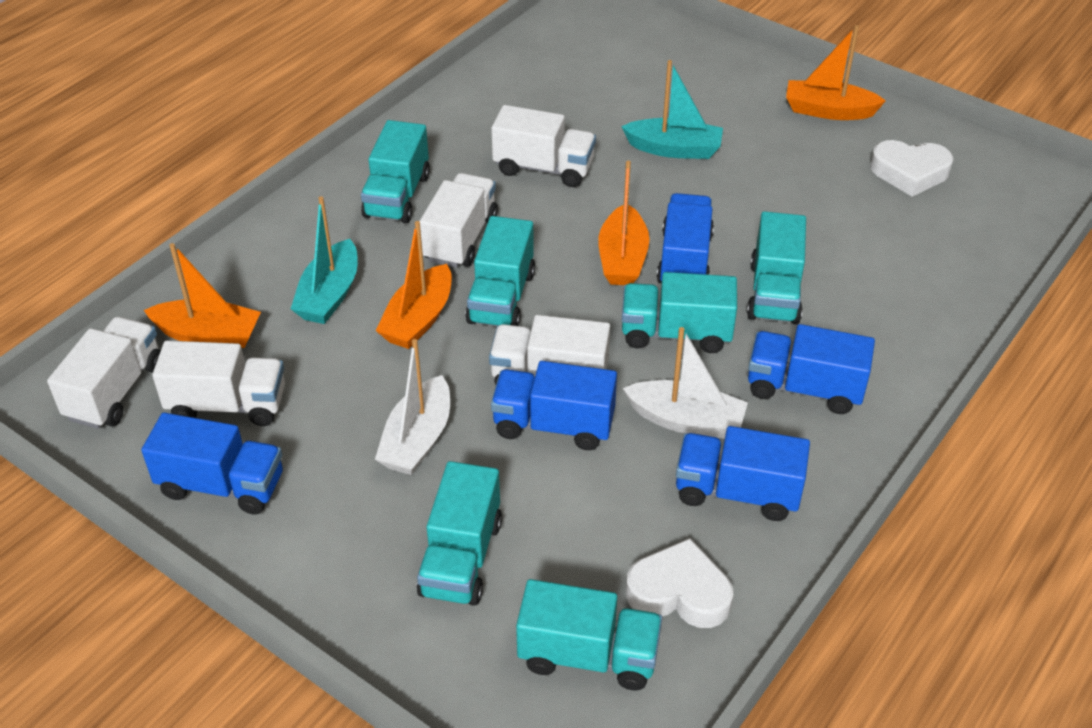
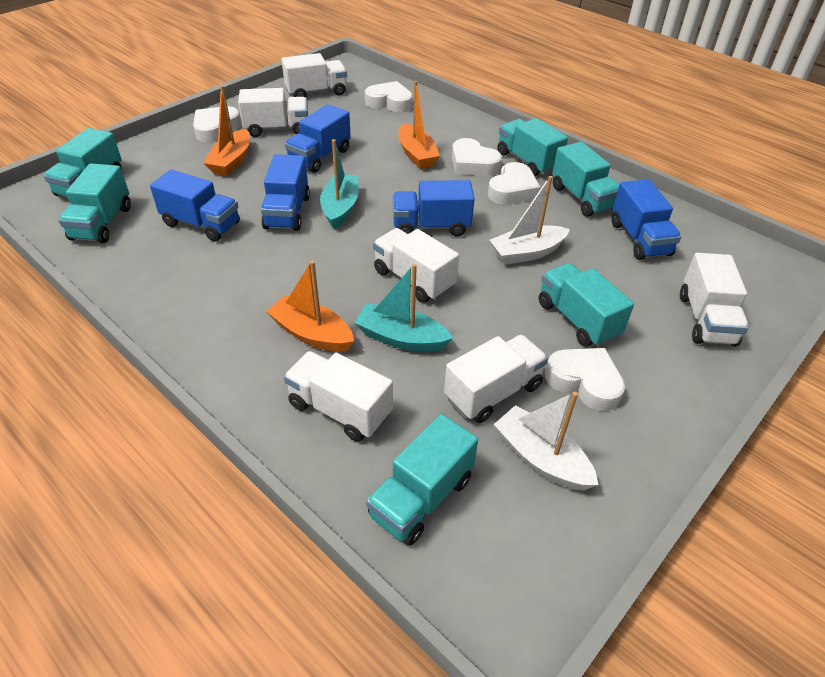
orange boat: [144,243,261,348] [375,221,452,349] [598,161,650,285] [786,25,886,120] = 4 -> [204,86,250,176] [266,261,354,352] [398,81,440,169] = 3
white heart: [626,538,734,628] [870,140,953,196] = 2 -> [193,106,242,142] [365,81,413,113] [452,138,502,176] [488,162,541,204] [545,348,625,411] = 5
white truck: [47,317,161,429] [152,341,285,426] [419,173,498,268] [489,315,610,385] [491,105,596,187] = 5 -> [238,88,308,137] [281,53,347,98] [284,351,393,442] [373,228,459,303] [444,335,548,423] [680,253,749,346] = 6

